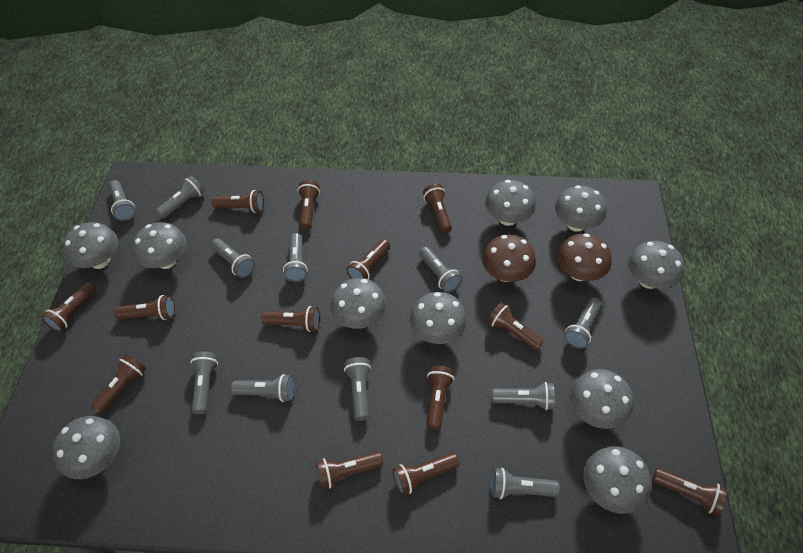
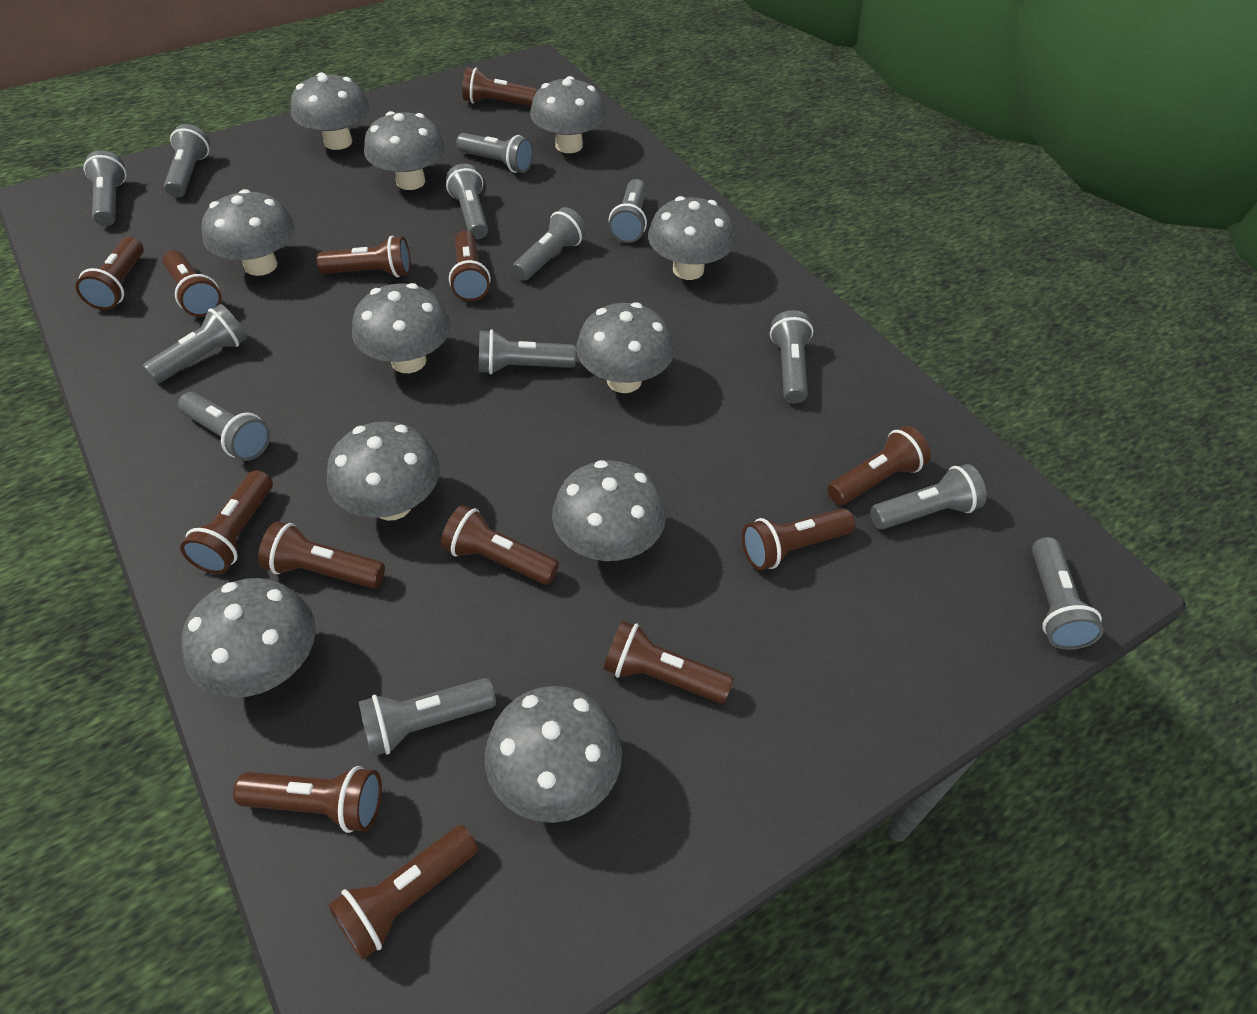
brown mushroom: [482,235,536,282] [557,233,611,281] = 2 -> none = 0
grey flashlight: [109,180,136,221] [156,176,205,218] [190,351,218,414] [211,238,255,278] [231,374,294,402] [283,233,308,282] [344,357,371,421] [419,247,462,292] [491,468,560,499] [492,382,555,410] [564,297,601,348] = 11 -> [83,150,127,226] [143,304,247,383] [164,124,210,197] [178,392,271,461] [358,678,496,757] [446,164,488,239] [456,133,534,173] [479,329,576,374] [512,207,587,281] [609,179,647,243] [770,310,813,403] [870,464,987,530] [1032,537,1104,650] = 13
grey mushroom: [52,416,120,479] [63,222,118,269] [132,222,187,269] [330,278,386,329] [410,292,467,344] [485,180,536,226] [555,185,607,232] [570,369,633,429] [583,446,651,514] [628,241,684,289] = 10 -> [181,578,316,698] [202,189,295,276] [291,72,369,150] [327,421,440,521] [352,283,451,373] [364,111,445,190] [485,686,622,823] [530,76,606,153] [552,460,666,561] [576,302,674,393] [648,196,735,280] = 11

